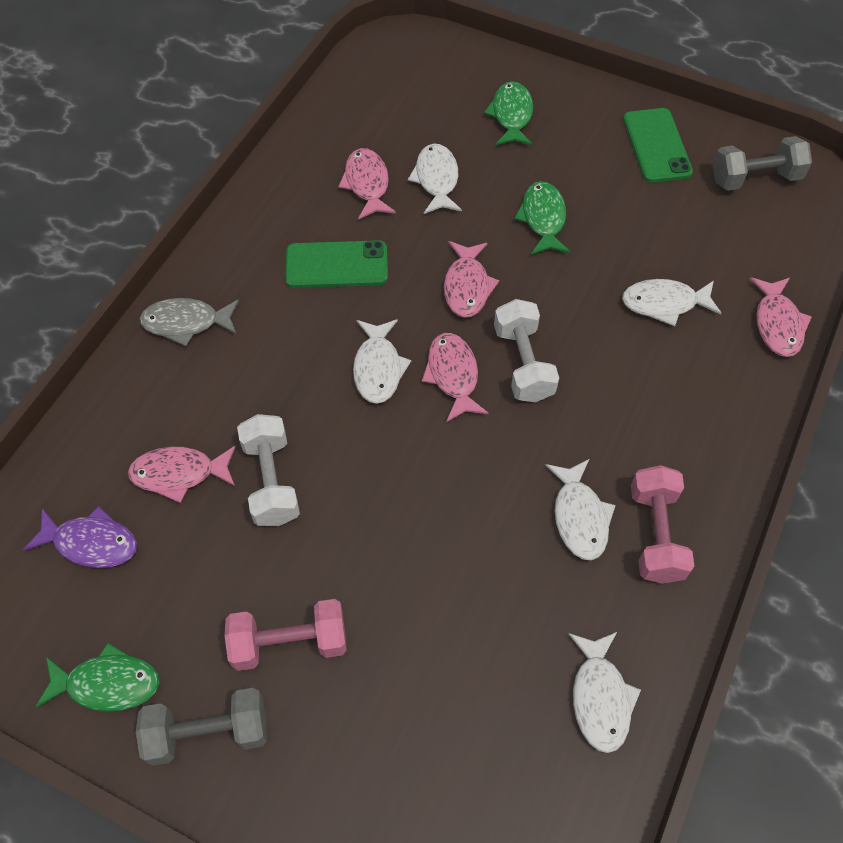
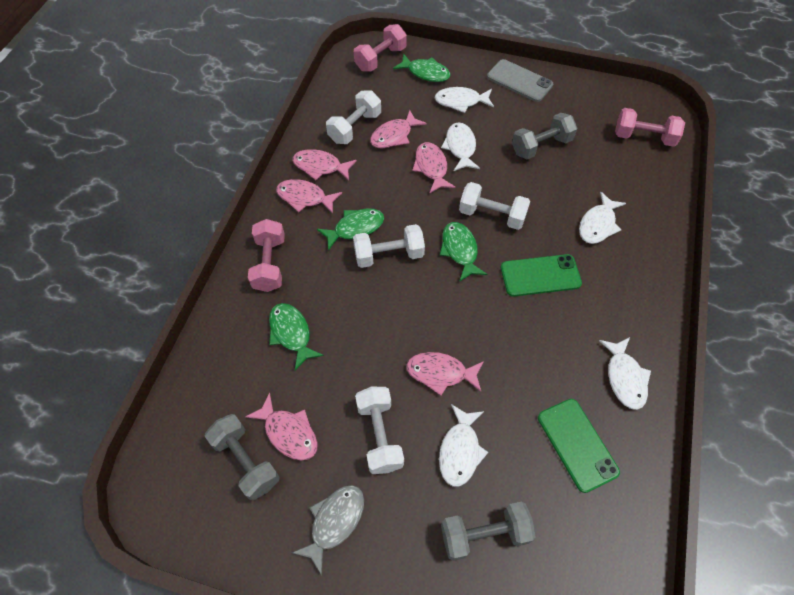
green fish: [36,642,160,712] [484,81,533,146] [514,181,570,255] = 3 -> [269,303,324,370] [317,208,384,251] [393,54,451,82] [440,222,487,282] = 4
grey dumbbell: [136,688,267,766] [712,136,812,191] = 2 -> [205,414,280,501] [441,501,536,561] [512,113,577,159] = 3
grey phone: none = 0 -> [487,59,553,102] = 1
pink dumbbell: [225,599,347,671] [631,465,694,584] = 2 -> [248,219,285,292] [354,24,407,72] [615,108,685,147] = 3
pink fish: [128,446,236,503] [338,148,396,220] [422,333,489,422] [444,241,499,318] [750,277,812,357] = 5 -> [245,393,318,461] [276,179,342,214] [292,149,357,180] [370,110,427,149] [406,352,484,395] [412,142,455,194] = 6
purple fish: [23,506,137,568] = 1 -> none = 0
white dumbbell: [237,414,300,526] [494,299,559,403] = 2 -> [326,90,381,144] [353,224,425,268] [355,387,404,474] [459,182,530,230] = 4

